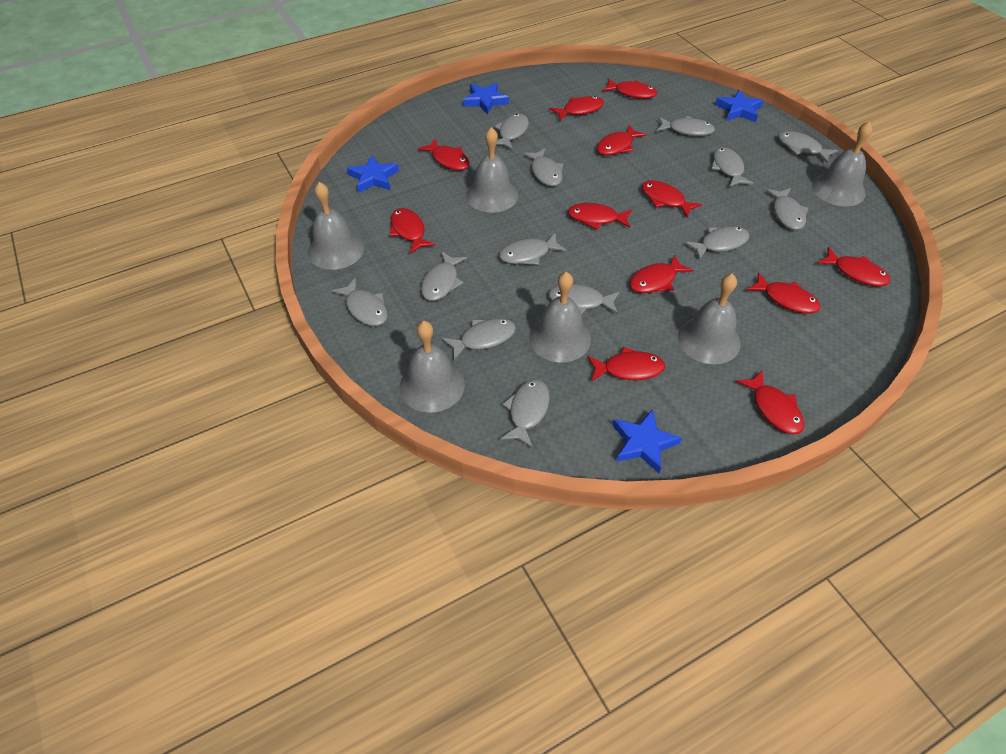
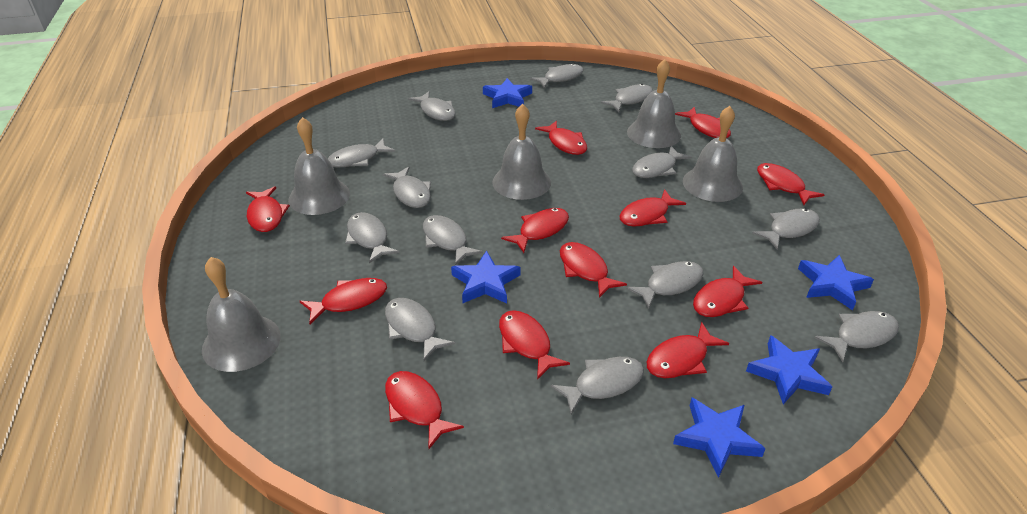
blue star: [347,155,399,193] [463,83,509,115] [612,409,682,473] [715,90,764,122] = 4 -> [451,251,520,303] [483,78,532,108] [673,398,766,478] [746,335,832,404] [798,255,874,311] = 5
grey bell: [308,182,364,270] [400,321,465,413] [466,127,518,213] [529,272,591,363] [678,274,741,364] [812,121,873,206] = 6 -> [202,257,281,372] [288,117,350,215] [492,104,551,200] [627,59,681,148] [683,106,743,202] = 5

